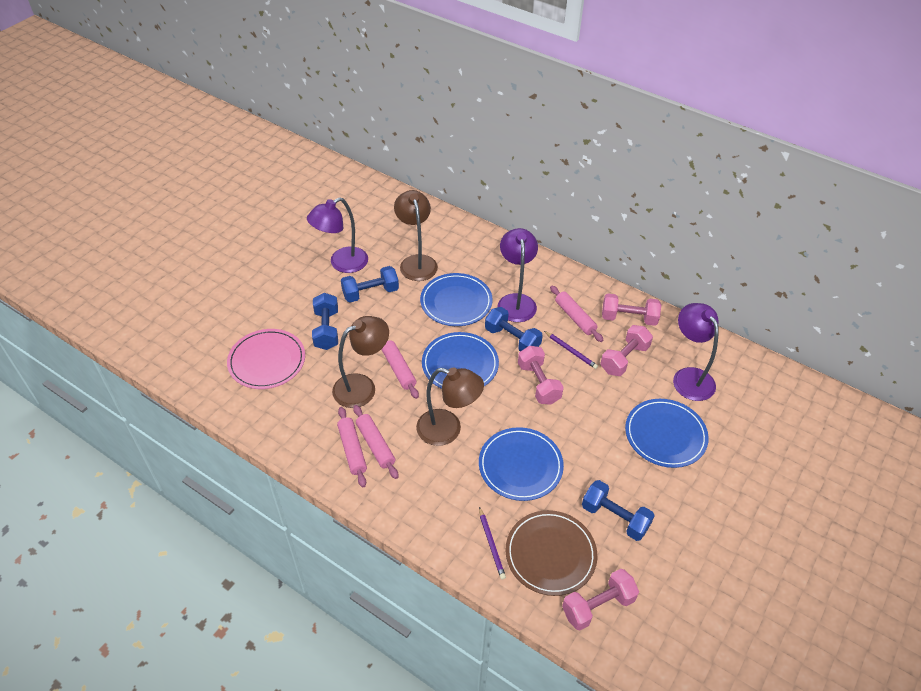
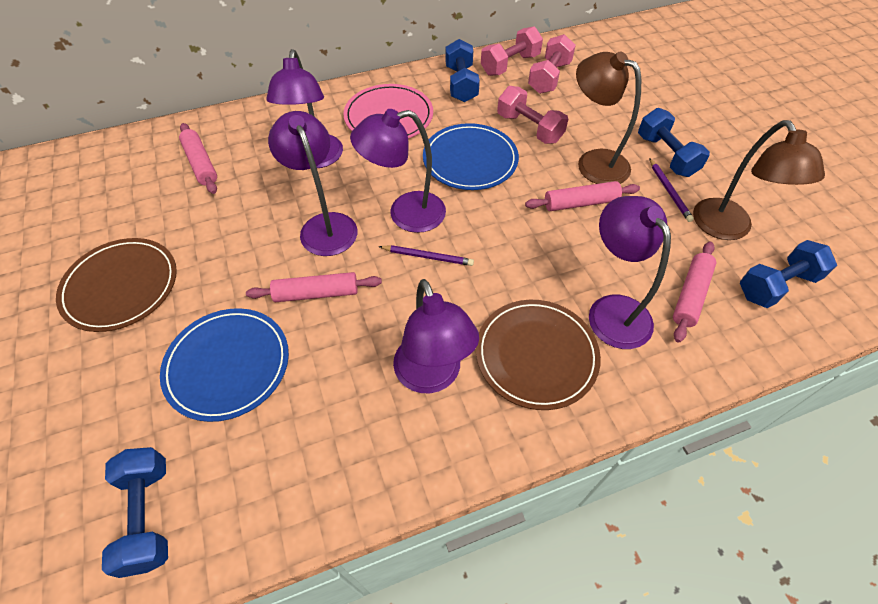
blue plate: [420,273,493,326] [422,332,499,389] [479,427,564,501] [625,399,709,468] = 4 -> [160,308,289,422] [423,123,519,190] = 2
brown lamp: [332,316,389,408] [394,190,438,281] [416,367,484,446] = 3 -> [576,52,641,184] [693,120,825,240] = 2
brown plate: [505,510,597,596] = 1 -> [56,238,177,332] [476,300,601,410] = 2
pink dumbbell: [518,346,564,405] [562,569,639,631] [600,325,653,376] [602,293,661,326] = 4 -> [481,26,543,76] [497,86,568,144] [528,34,576,94] = 3
purple lamp: [307,197,368,273] [498,228,538,322] [673,303,719,401] = 3 -> [266,49,343,168] [268,111,358,256] [350,109,446,233] [393,279,479,393] [589,196,671,349] = 5

